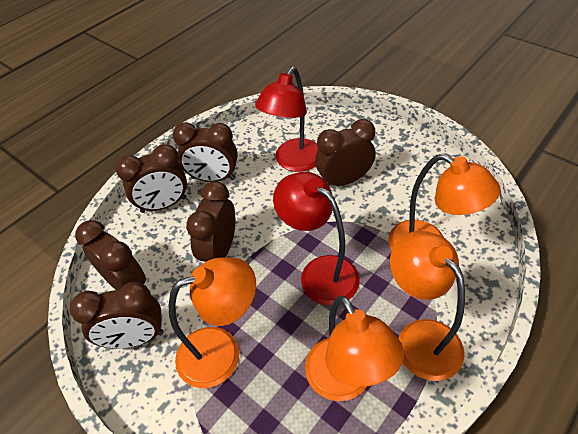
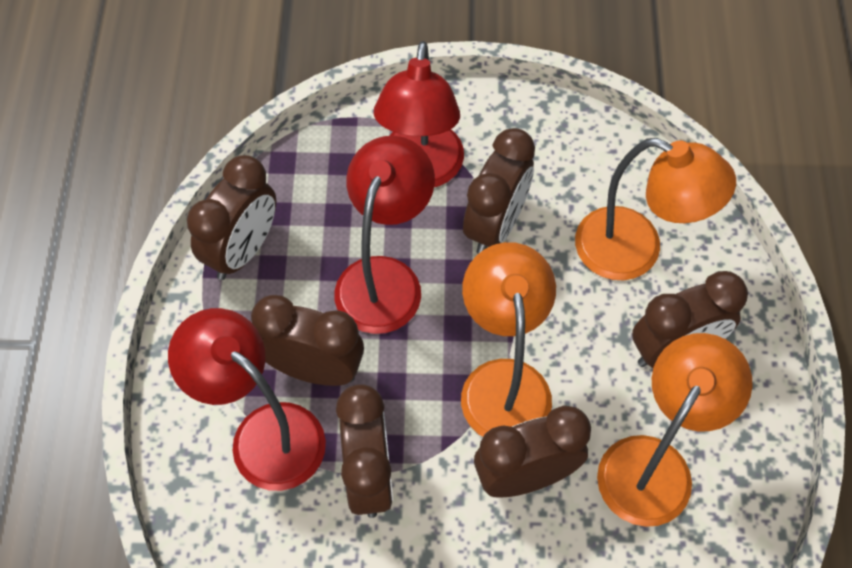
orange lamp: [169,257,256,388] [305,295,404,401] [388,154,500,250] [390,231,465,381] = 4 -> [461,242,556,437] [575,138,736,280] [597,333,753,527] = 3
red lamp: [255,67,318,172] [273,172,360,305] = 2 -> [168,308,326,491] [334,136,435,334] [374,41,464,187] = 3

